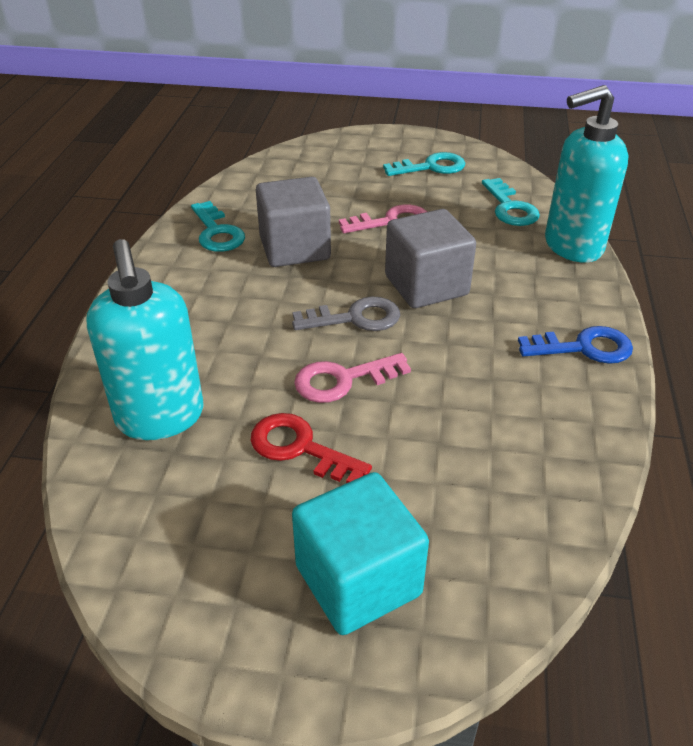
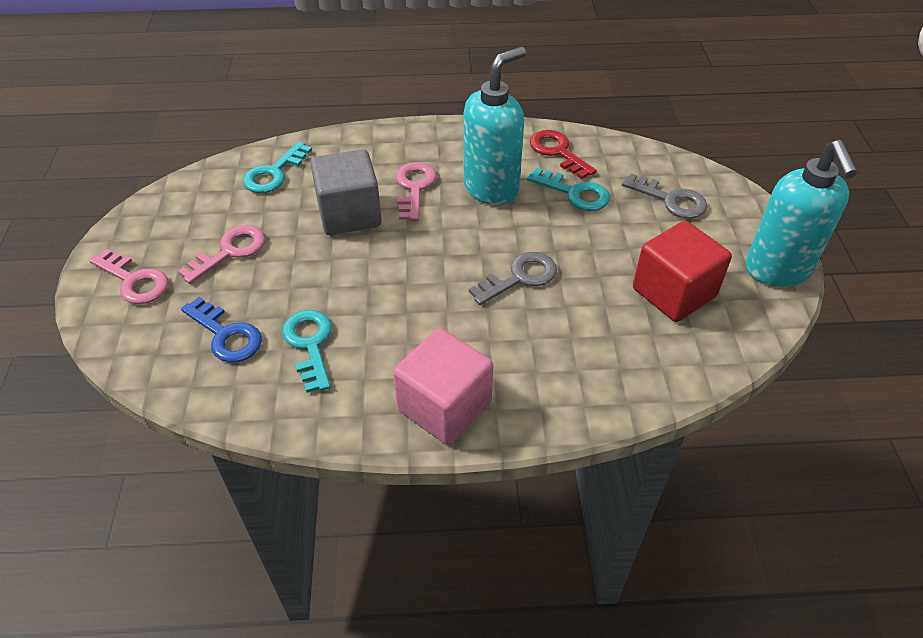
grey cube: [256,177,331,267] [385,209,476,308] = 2 -> [310,149,382,235] = 1
grey key: [292,297,400,331] = 1 -> [469,252,557,305] [622,173,707,219] = 2
pink cube: none = 0 -> [393,328,493,445] = 1
pink key: [294,353,411,403] [339,204,427,233] = 2 -> [89,249,169,304] [178,225,265,284] [396,162,437,221] = 3
red cube: none = 0 -> [633,221,732,322] = 1
turquoise cube: [292,472,429,635] = 1 -> none = 0

